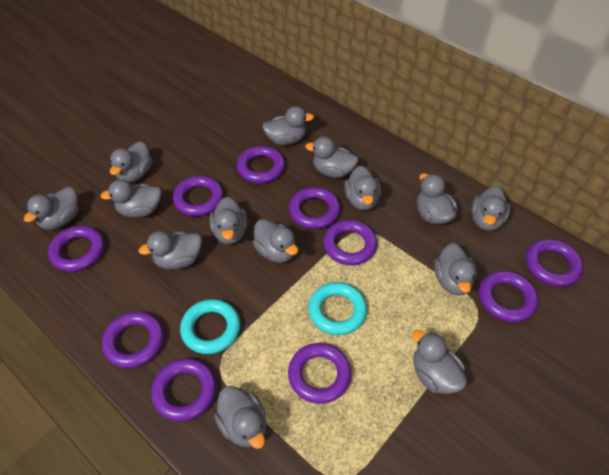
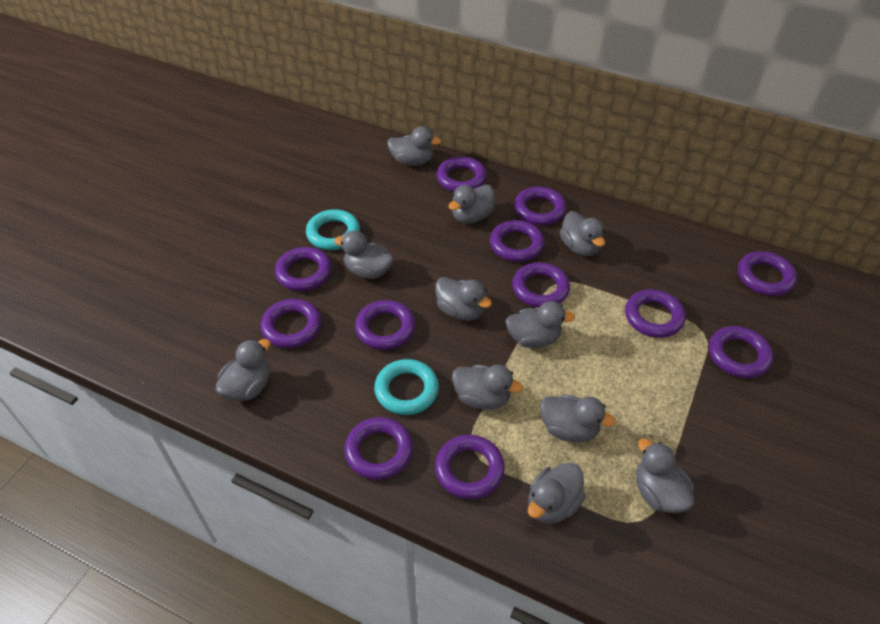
grey duck: [23,187,78,230] [100,179,162,218] [109,141,152,183] [138,231,202,269] [210,197,247,244] [214,386,266,449] [253,219,298,263] [262,106,314,145] [305,137,359,178] [344,166,381,210] [412,330,467,394] [417,173,458,225] [434,243,476,295] [471,186,511,231] = 14 -> [216,339,271,401] [334,230,394,279] [387,126,441,166] [435,277,492,321] [449,184,494,224] [452,365,523,410] [505,301,575,348] [528,462,586,524] [540,395,615,442] [560,211,605,256] [636,438,694,513] = 11
purple ring: [48,226,104,272] [102,311,164,368] [151,358,216,422] [173,176,223,216] [237,146,285,183] [288,343,351,404] [289,187,340,229] [323,220,377,265] [479,271,538,322] [526,239,583,287] = 10 -> [261,299,321,348] [275,247,332,291] [344,417,413,480] [355,300,415,350] [435,435,505,499] [436,156,487,192] [490,220,545,262] [512,262,570,308] [514,187,567,225] [625,289,686,338] [709,326,773,378] [738,251,797,296] = 12

